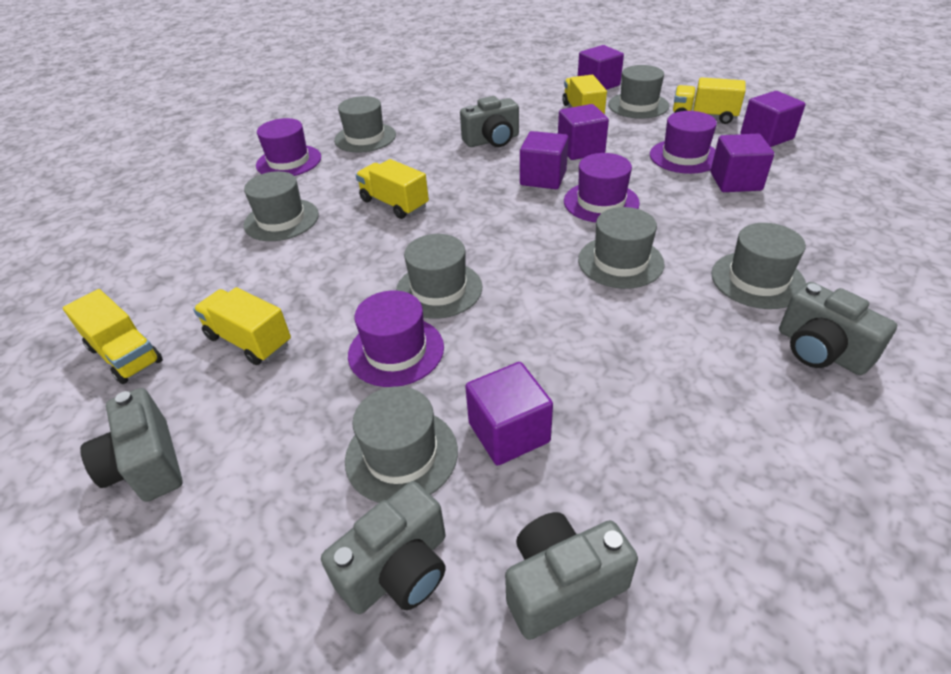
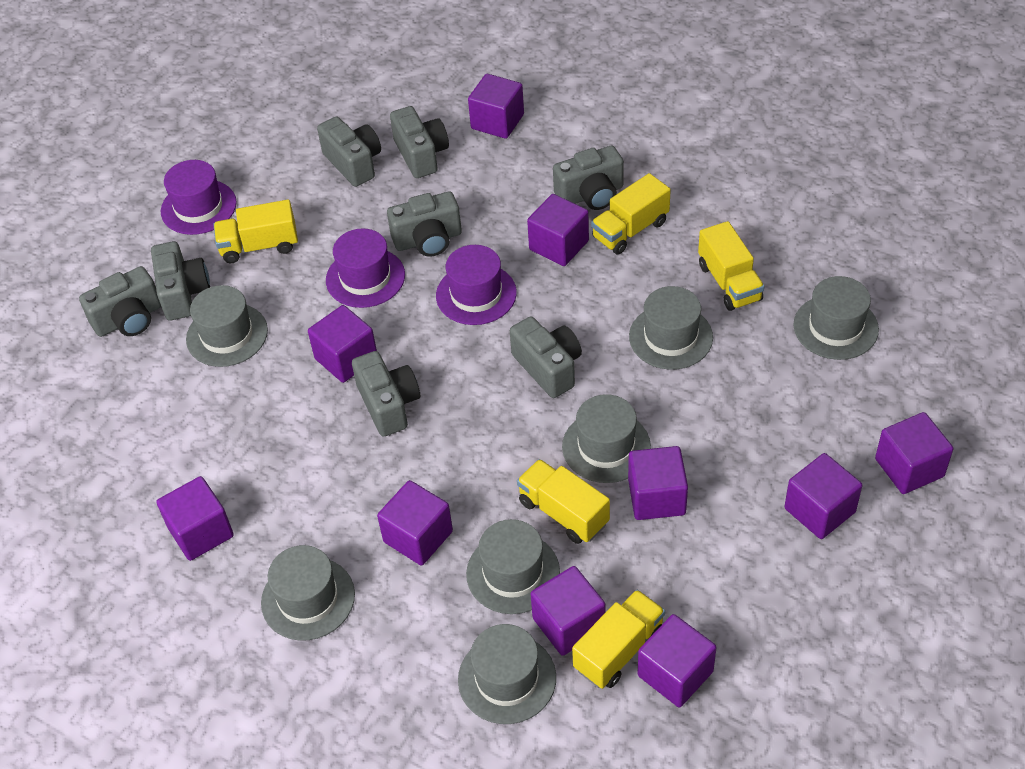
grey camera: [80,388,183,502] [321,481,446,614] [460,96,519,147] [505,512,638,640] [779,282,897,375] = 5 -> [79,266,161,337] [151,241,210,321] [317,117,381,187] [352,351,420,437] [387,191,462,257] [390,106,449,178] [510,316,582,398] [553,146,624,210] = 8
purple cube: [465,362,553,465] [520,131,568,189] [558,104,609,160] [578,45,624,90] [711,134,774,192] [740,91,806,147] = 6 -> [156,476,234,561] [308,305,377,383] [377,480,453,565] [468,74,524,139] [527,194,589,266] [531,566,606,656] [628,446,688,520] [638,614,716,707] [784,453,862,539] [875,412,953,494] = 10
purple hat: [256,118,321,176] [348,291,444,387] [564,153,640,222] [650,111,717,174] = 4 -> [161,160,237,235] [326,229,405,308] [436,245,517,325] = 3

